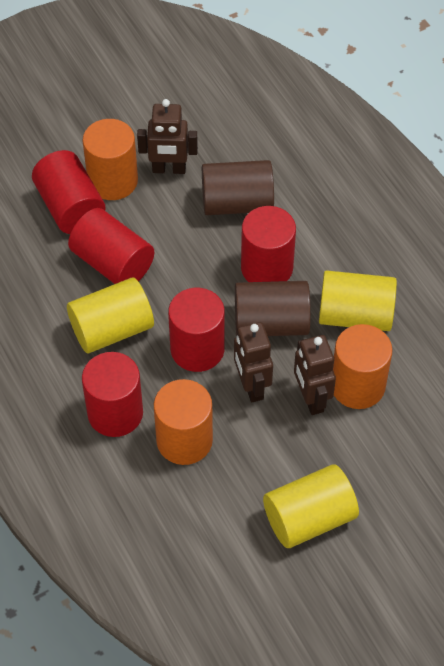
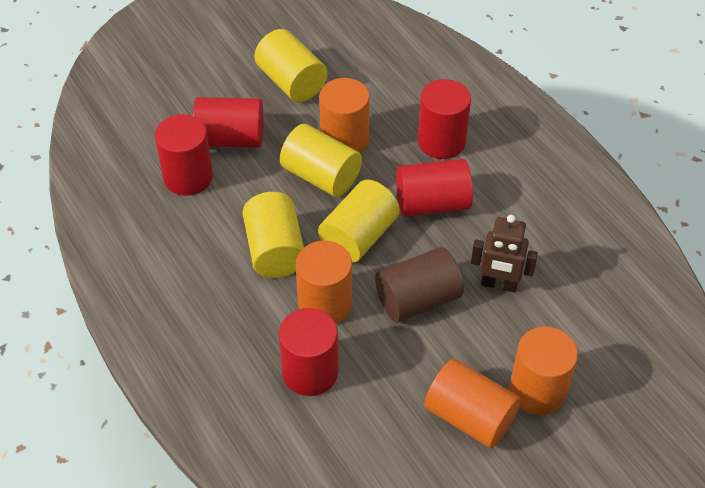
brown cylinder: [202,160,274,215] [235,281,311,336] = 2 -> [375,247,464,322] = 1
brown robot: [137,99,198,174] [234,322,273,402] [294,335,336,415] = 3 -> [471,215,538,292] = 1
orange cylinder: [83,119,138,200] [154,379,213,465] [333,324,393,409] = 3 -> [296,241,352,324] [319,78,370,153] [424,359,521,448] [509,327,578,415] = 4
yellow cylinder: [67,278,154,353] [263,464,359,548] [319,270,397,331] = 3 -> [243,192,304,278] [254,29,327,102] [280,124,362,197] [318,180,400,263] = 4

